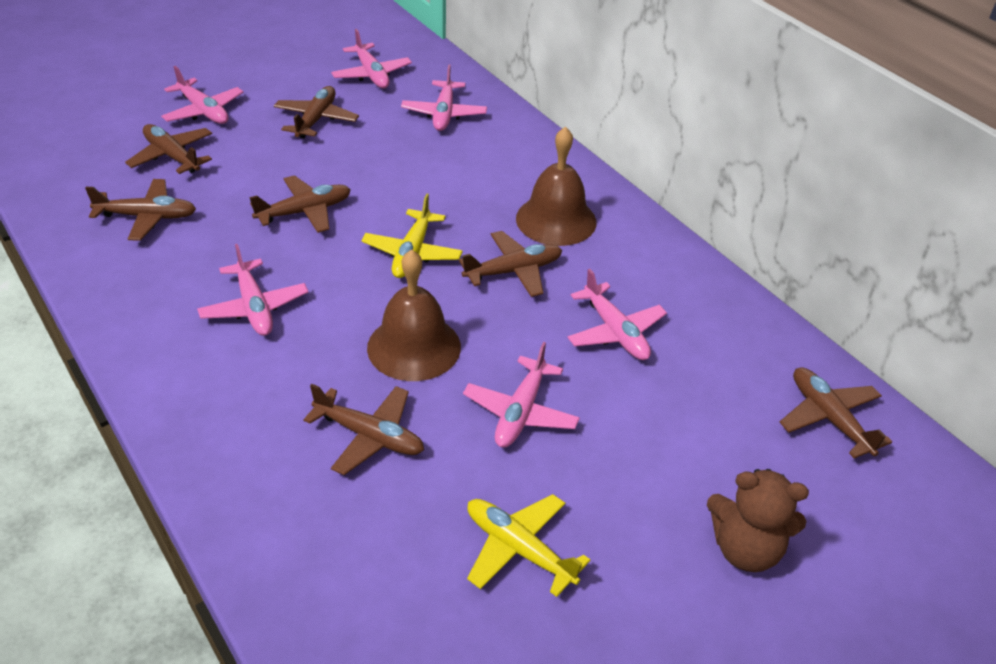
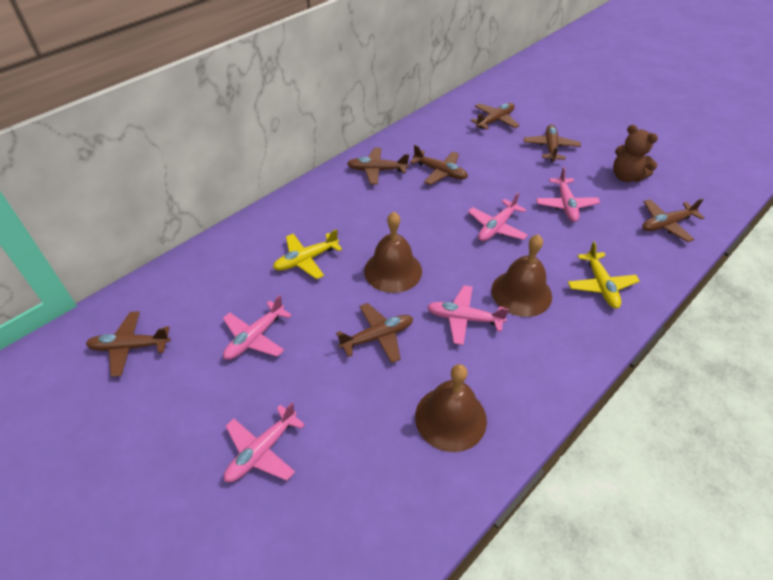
brown bell: [367,249,461,381] [516,127,597,246] = 2 -> [364,212,422,293] [415,364,487,452] [491,234,552,317] = 3
pink plane: [161,66,244,124] [197,244,308,336] [331,29,412,88] [401,64,487,131] [463,342,580,448] [567,269,667,360] = 6 -> [223,295,292,360] [224,403,305,482] [427,285,509,345] [468,192,528,241] [536,167,600,222] = 5

